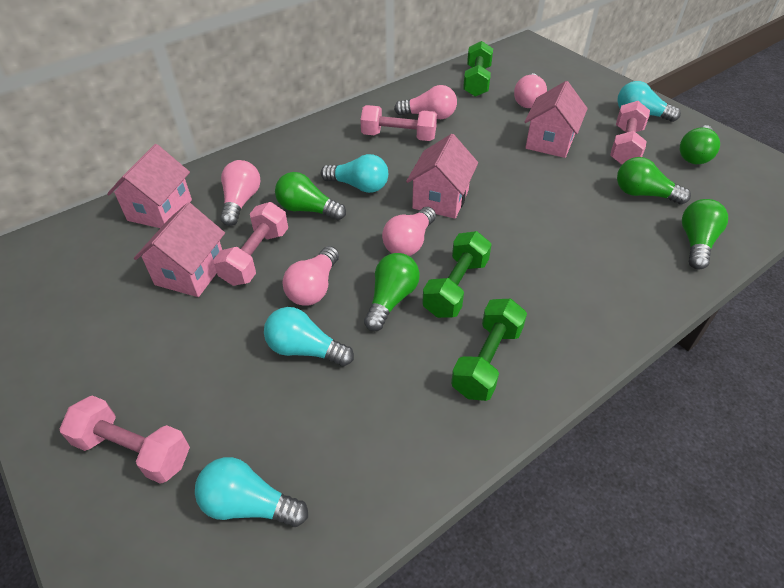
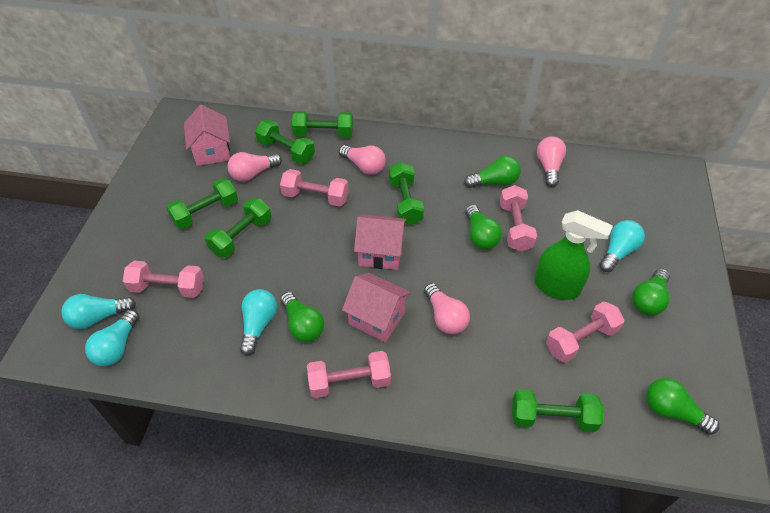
green dumbbell: [422,231,492,318] [451,299,527,401] [463,41,493,97] = 3 -> [166,178,238,229] [205,198,271,258] [255,120,315,164] [292,111,353,137] [389,162,424,225] [512,389,603,432] = 6
green spray bottle: none = 0 -> [534,210,613,300] = 1
pink dumbbell: [60,396,190,484] [213,202,288,286] [360,105,437,141] [610,101,650,165] = 4 -> [123,261,204,298] [280,169,349,207] [307,351,391,398] [500,185,537,252] [546,301,624,363] = 5
pink house: [107,144,192,228] [134,202,225,297] [406,134,478,219] [524,81,588,158] = 4 -> [184,104,230,166] [342,273,411,342] [354,214,406,270] = 3
pink light bulb: [220,160,261,226] [283,246,339,305] [382,207,436,256] [394,85,457,119] [514,73,547,108] = 5 -> [228,152,282,182] [339,145,386,175] [424,283,470,334] [537,136,566,187] = 4

